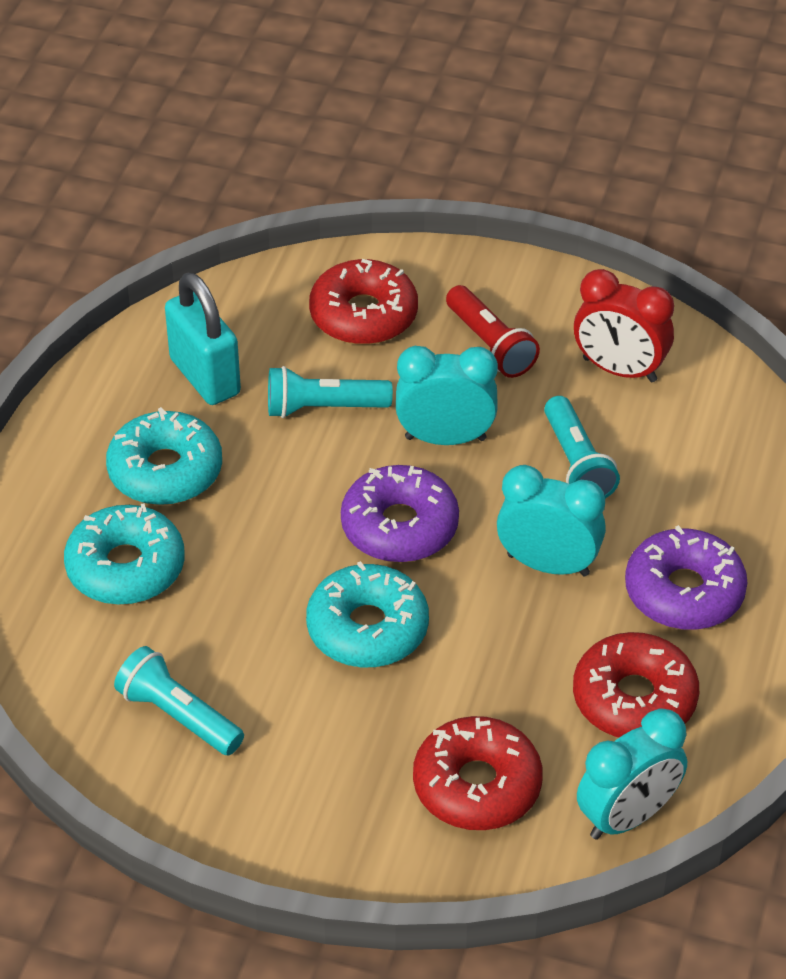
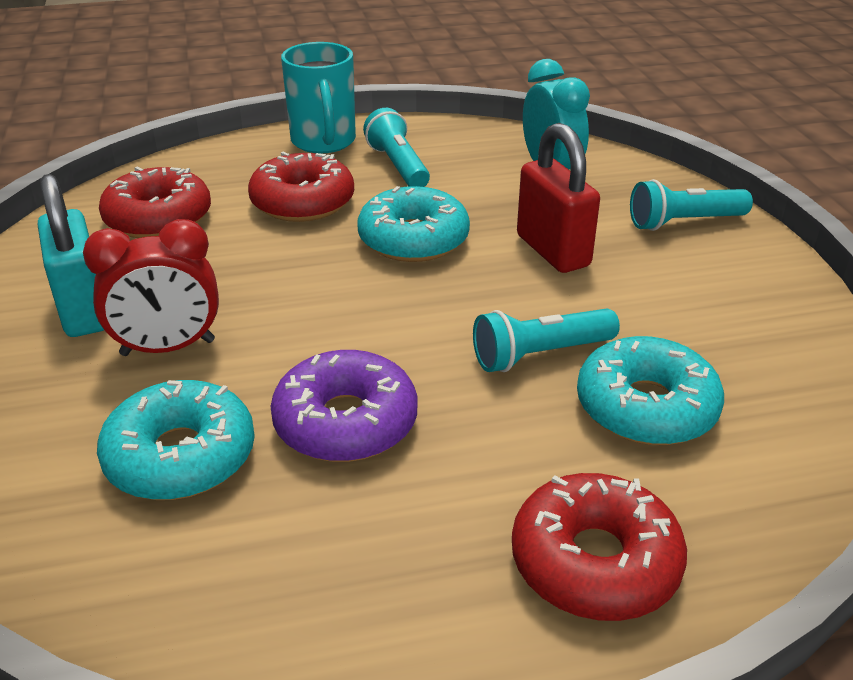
purple donut: [341,465,459,562] [625,525,747,630] = 2 -> [270,350,418,462] = 1
red flashlight: [446,285,540,378] = 1 -> none = 0
red padlock: none = 0 -> [517,123,600,273] = 1
turquoise clock: [396,346,498,445] [497,465,606,577] [577,708,687,840] = 3 -> [523,59,590,169] = 1
turquoise mug: none = 0 -> [281,42,356,153] = 1

